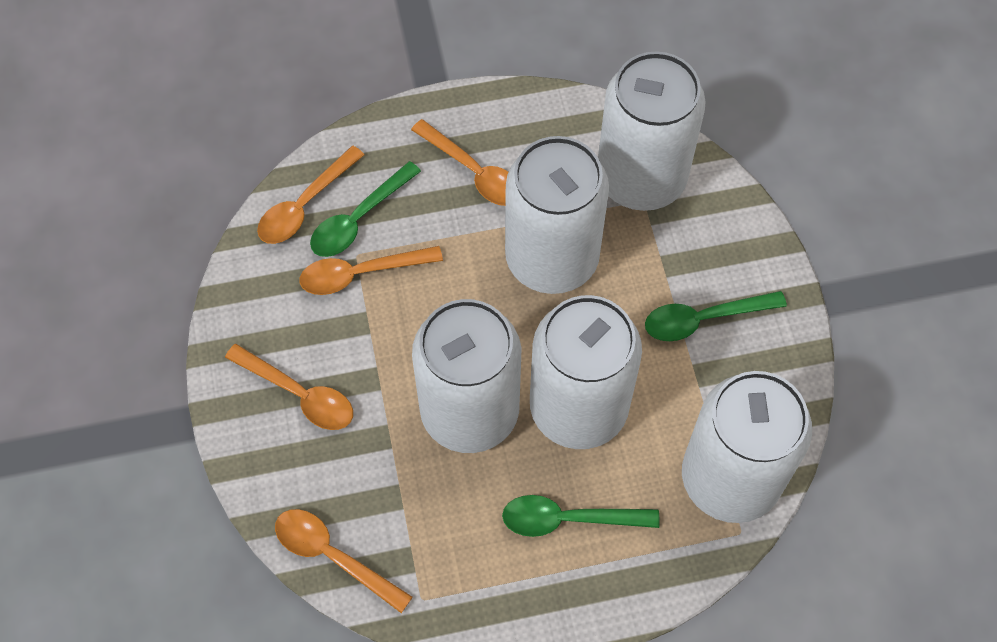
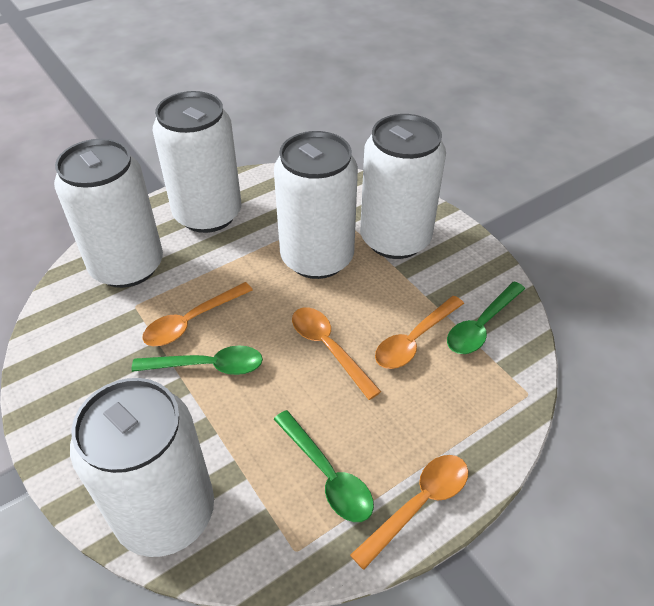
orange spoon: [225,344,353,430] [257,146,364,244] [275,509,412,613] [299,246,443,295] [411,119,508,206] = 5 -> [142,282,253,346] [292,307,381,400] [350,455,468,570] [375,296,464,369] = 4

